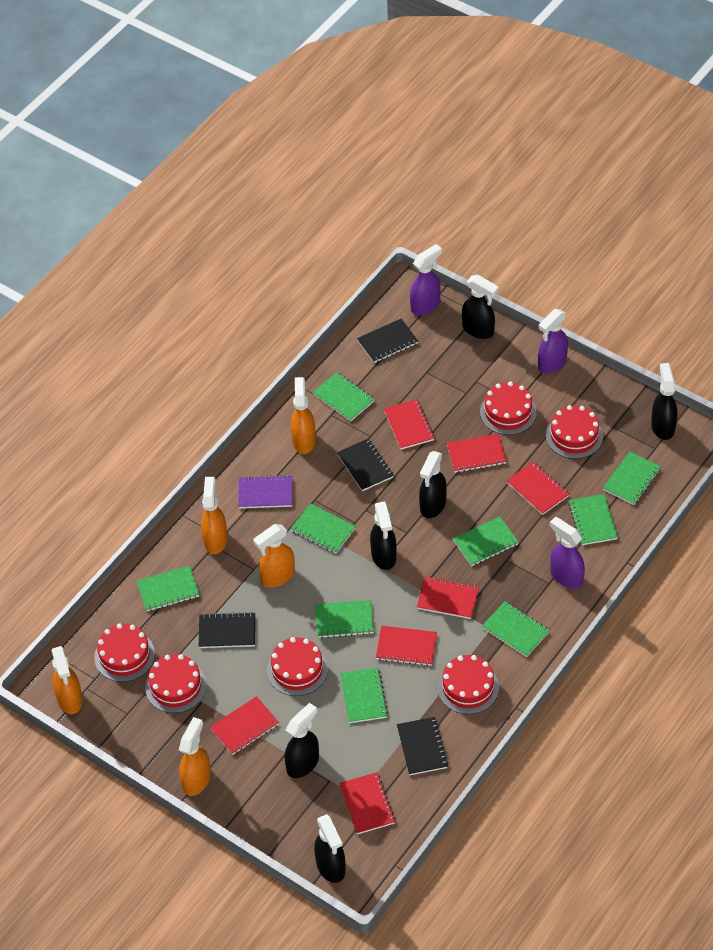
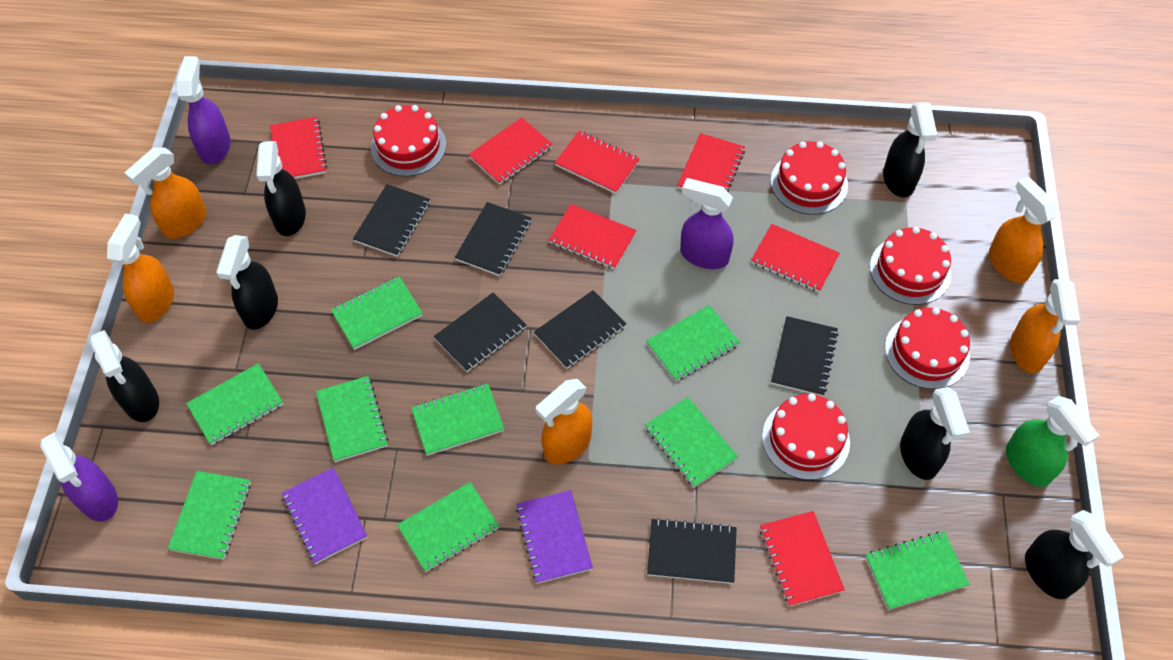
black notebook: [199,612,255,648] [337,439,394,491] [357,319,418,363] [397,717,448,775] = 4 -> [353,184,430,257] [434,292,526,372] [455,202,531,276] [534,290,626,369] [647,518,737,584] [771,316,838,397] = 6
green spray bottle: none = 0 -> [1006,396,1100,487] = 1
purple notebook: [238,475,293,508] = 1 -> [282,467,367,564] [516,490,593,584] = 2
red cake: [94,623,155,682] [145,654,207,713] [267,637,328,696] [437,655,499,714] [480,381,537,435] [546,405,603,459] = 6 -> [371,105,446,177] [762,394,850,480] [771,141,848,215] [870,227,951,305] [885,307,970,389] = 5

